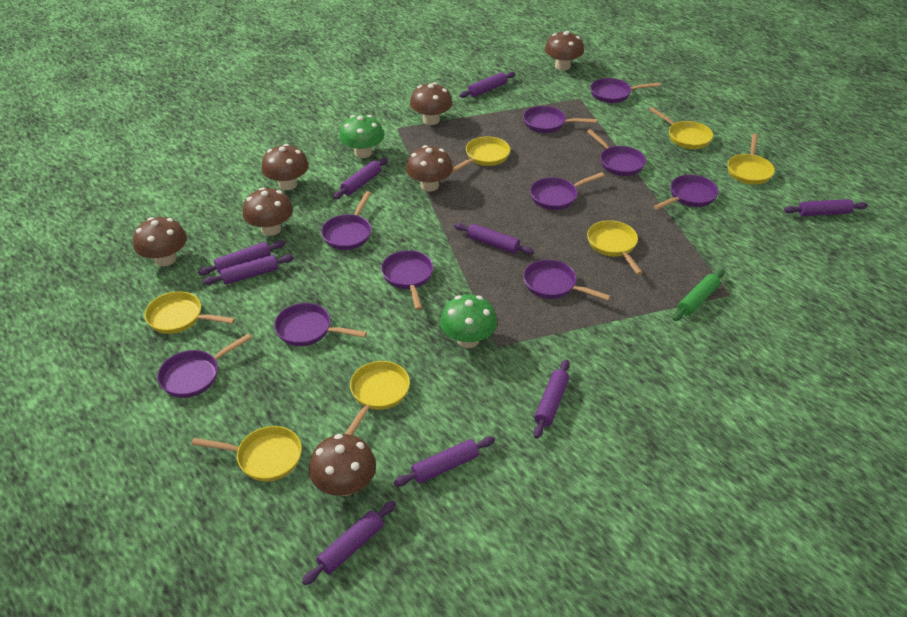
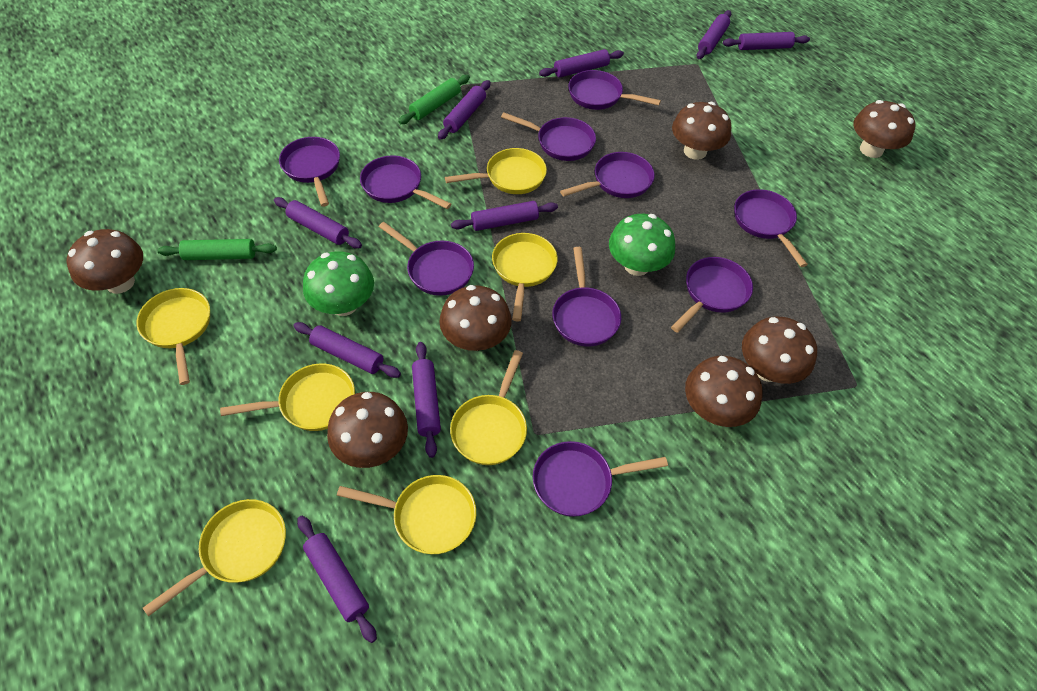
green rolling pin: [673,269,725,321] = 1 -> [157,239,277,260] [399,75,470,124] = 2

